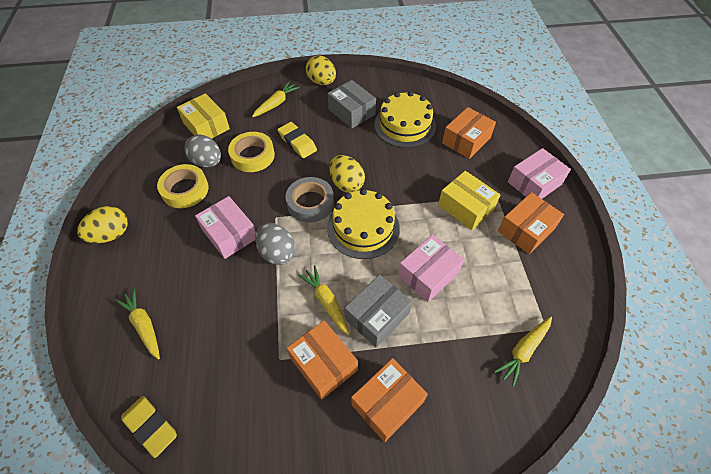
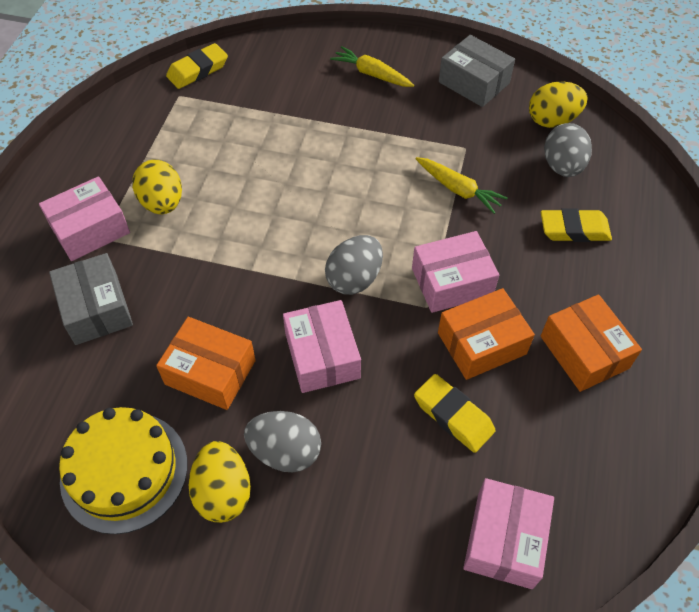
grey egg: [184,134,221,168] [255,223,295,265] = 2 -> [244,411,321,472] [325,235,383,295] [544,123,592,177] = 3
grey tape: [286,177,334,222] = 1 -> none = 0
orange box: [287,320,358,400] [351,358,428,442] [442,107,496,159] [498,192,564,254] = 4 -> [156,317,256,410] [438,288,535,380] [541,294,642,392] = 3
pink box: [195,196,256,259] [398,235,464,302] [508,148,571,199] = 3 -> [39,176,130,261] [283,300,361,393] [412,231,499,313] [463,478,554,589] = 4
yellow box: [177,93,230,139] [438,171,500,230] = 2 -> none = 0
yellow cake: [327,189,400,259] [374,91,436,148] = 2 -> [59,407,188,534] = 1
yellow carrot: [115,289,160,360] [252,82,300,117] [298,265,349,335] [494,317,552,387] = 4 -> [330,46,414,87] [416,157,508,214] = 2
yellow eraser: [121,396,177,458] [278,122,317,158] = 2 -> [166,43,228,89] [414,374,496,453] [541,208,612,242] = 3
yellow tape: [157,164,209,208] [228,132,275,172] = 2 -> none = 0

